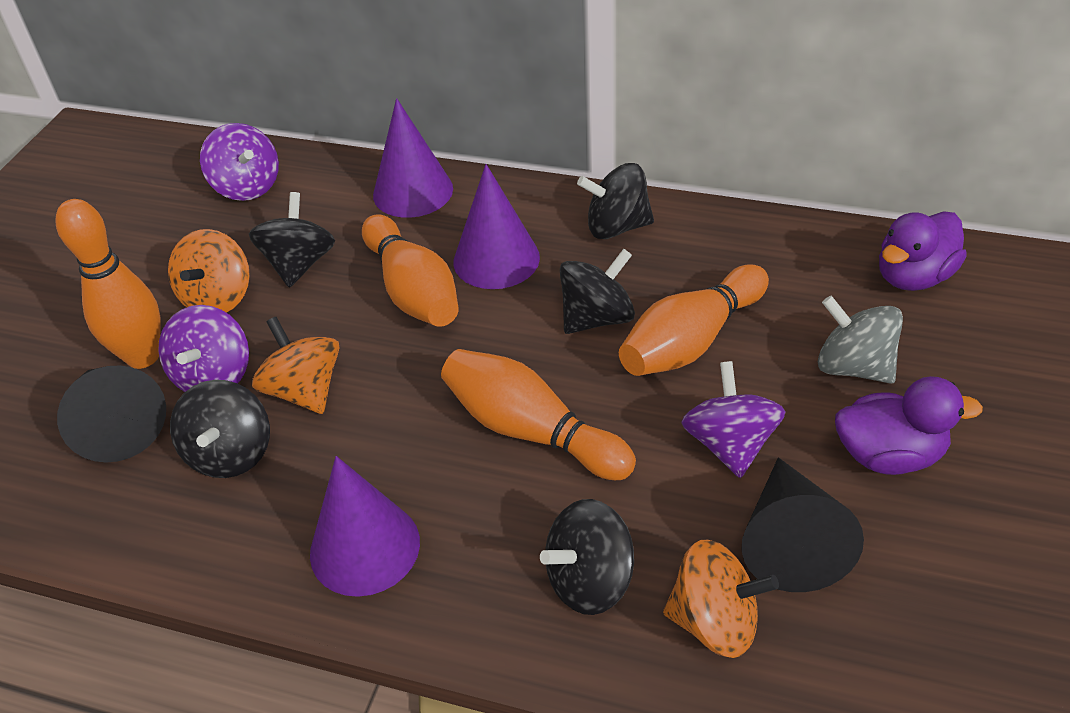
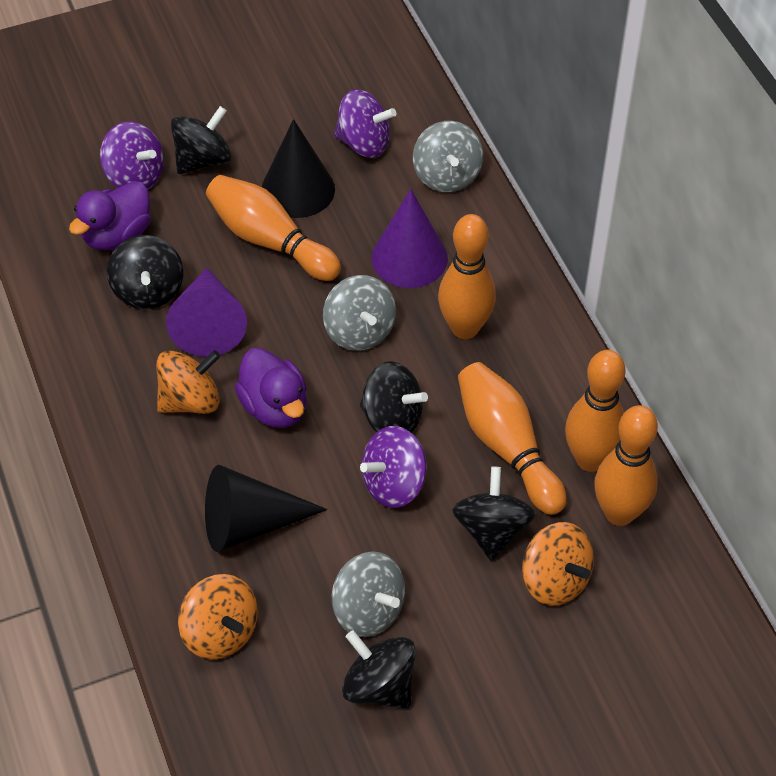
grey spinning top: [818,296,903,384] = 1 -> [323,275,396,351] [332,551,405,637] [413,121,483,192] = 3
orange bowling pin: [55,199,161,369] [362,214,459,327] [441,349,636,480] [619,264,769,376] = 4 -> [206,175,341,281] [438,214,496,339] [458,362,567,515] [565,350,625,472] [594,405,658,526] = 5
purple cone: [310,456,420,597] [373,98,453,218] [453,164,540,289] = 3 -> [166,268,247,357] [372,189,448,288] = 2

